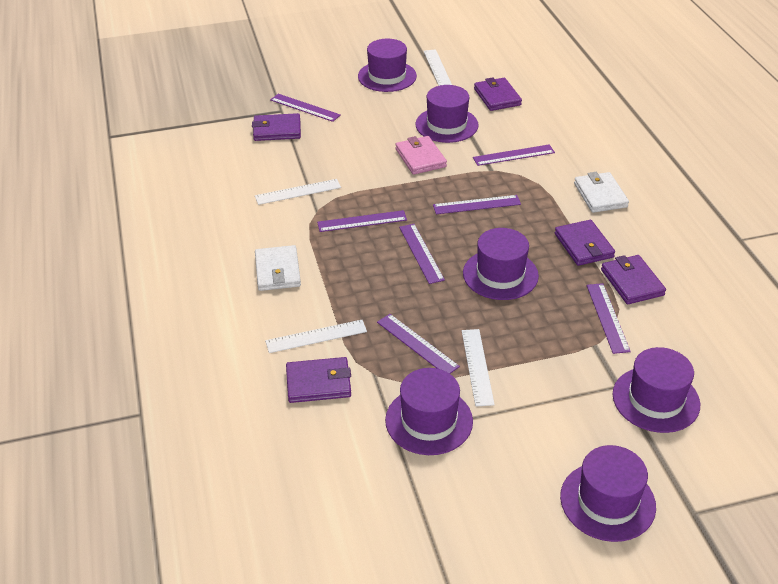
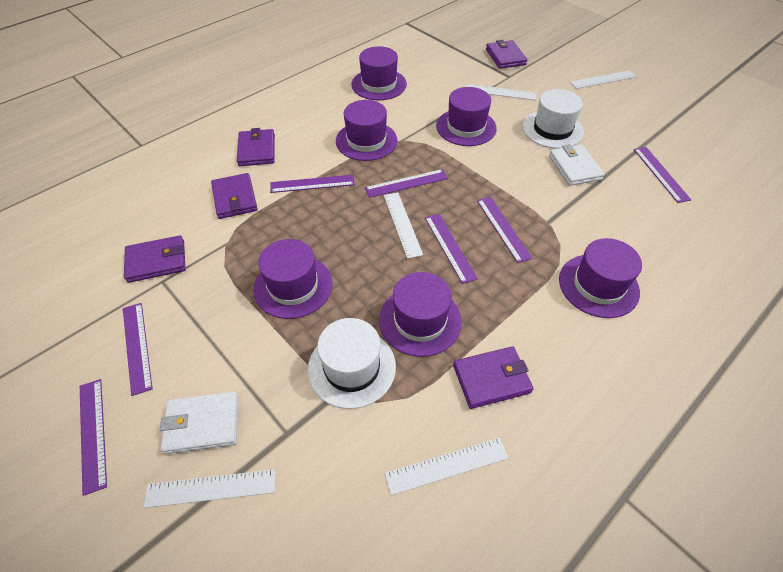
pink wallet: [395,136,447,175] = 1 -> none = 0
white hat: none = 0 -> [308,318,396,409] [522,89,584,149] = 2
white ruler: [255,179,341,205] [265,320,367,353] [424,49,452,86] [462,329,495,407] = 4 -> [143,469,275,508] [384,193,423,259] [385,438,508,496] [466,84,537,100] [570,70,636,89] = 5

